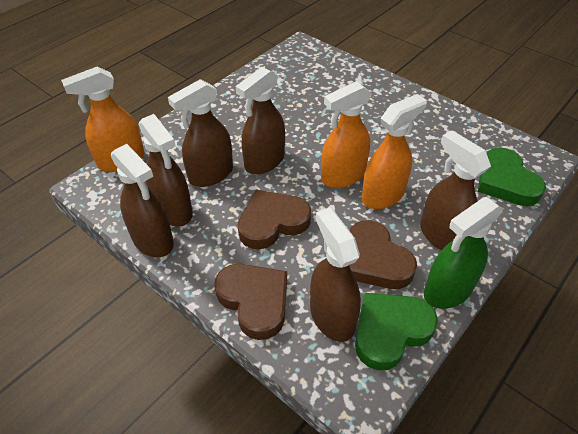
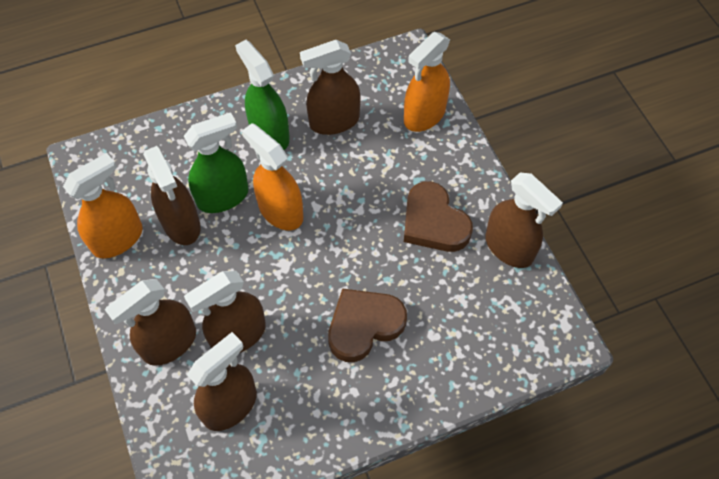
brown heart: [214,264,287,340] [237,190,311,249] [349,220,417,289] = 3 -> [328,288,407,362] [404,181,473,252] = 2
green heart: [355,293,438,370] [478,148,546,206] = 2 -> none = 0
green spray bottle: [424,197,504,309] = 1 -> [184,112,248,213] [235,40,290,150] = 2

